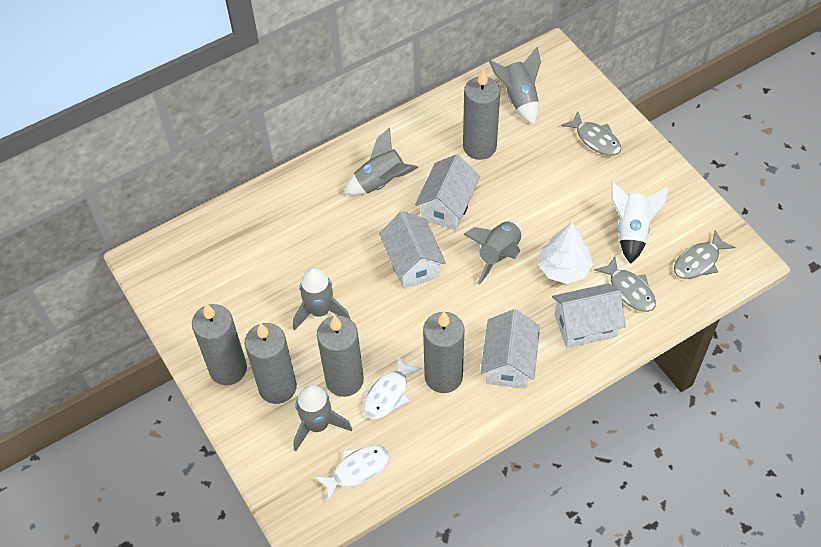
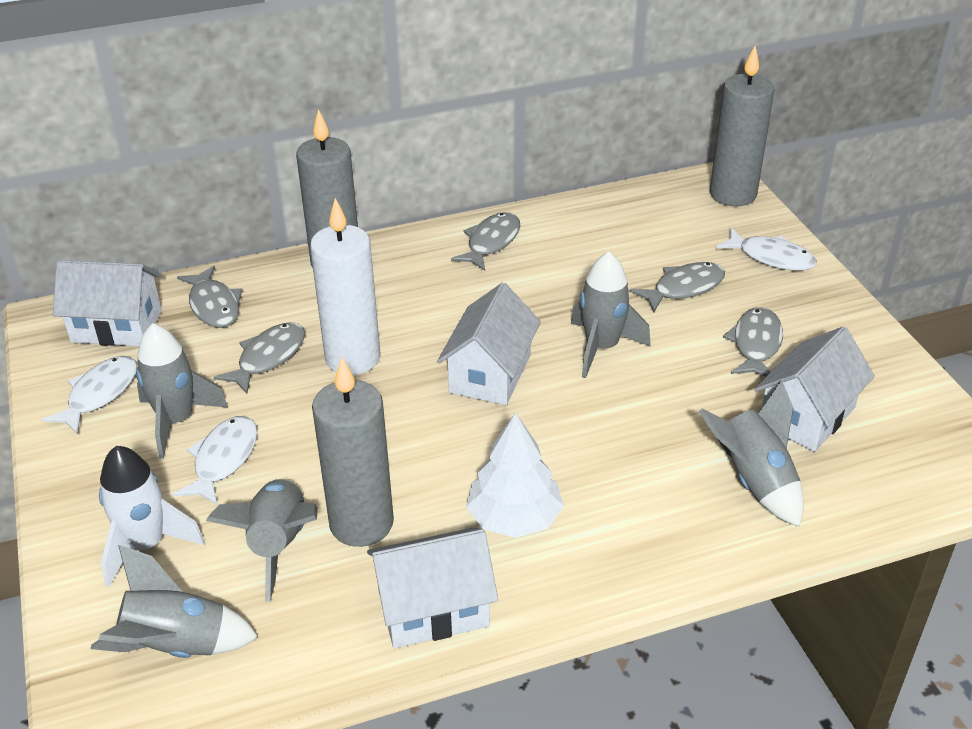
grey candle: [192,304,247,385] [245,323,297,404] [317,315,364,397] [423,311,464,393] [463,69,500,160] = 5 -> [296,109,358,268] [312,357,394,547] [710,46,774,207] = 3
grey fish: [561,112,621,156] [594,256,656,312] [674,230,736,279] = 3 -> [177,266,243,328] [214,322,305,394] [451,212,520,271] [630,262,725,312] [723,307,783,377] = 5
white candle: none = 0 -> [310,198,380,375] = 1
white fish: [314,446,390,502] [364,355,422,419] = 2 -> [41,356,137,434] [173,416,257,505] [716,228,817,271] = 3

